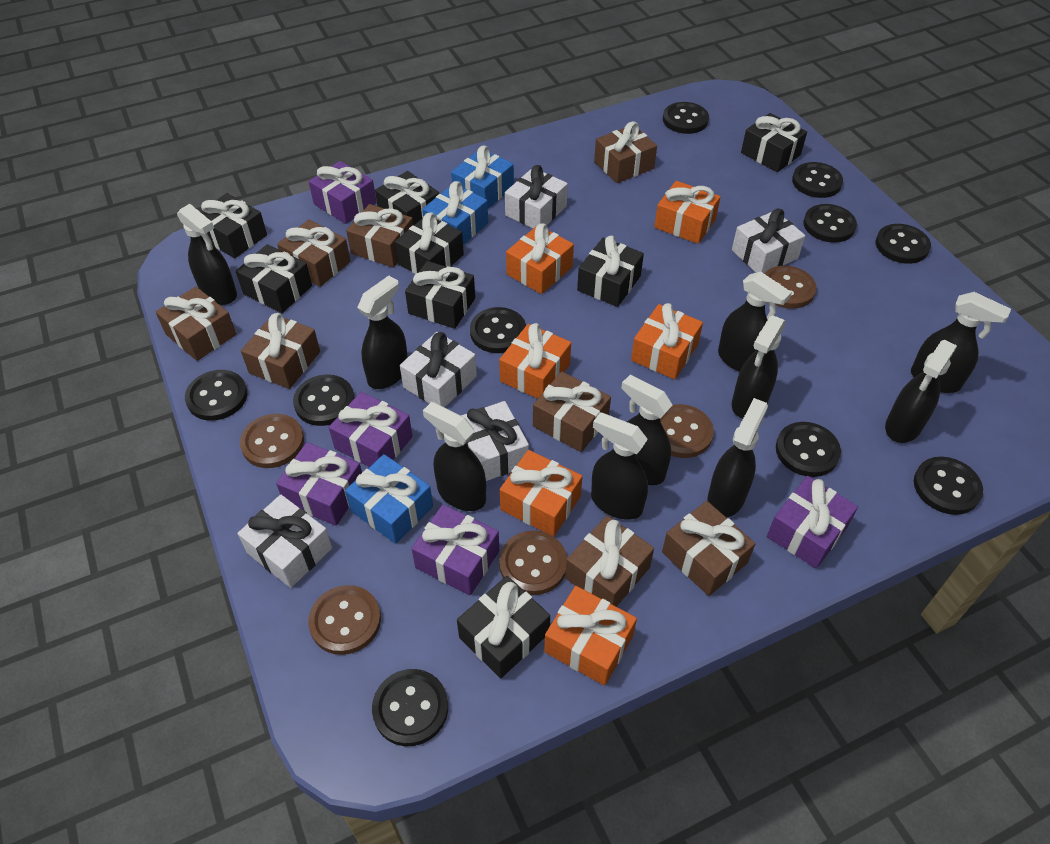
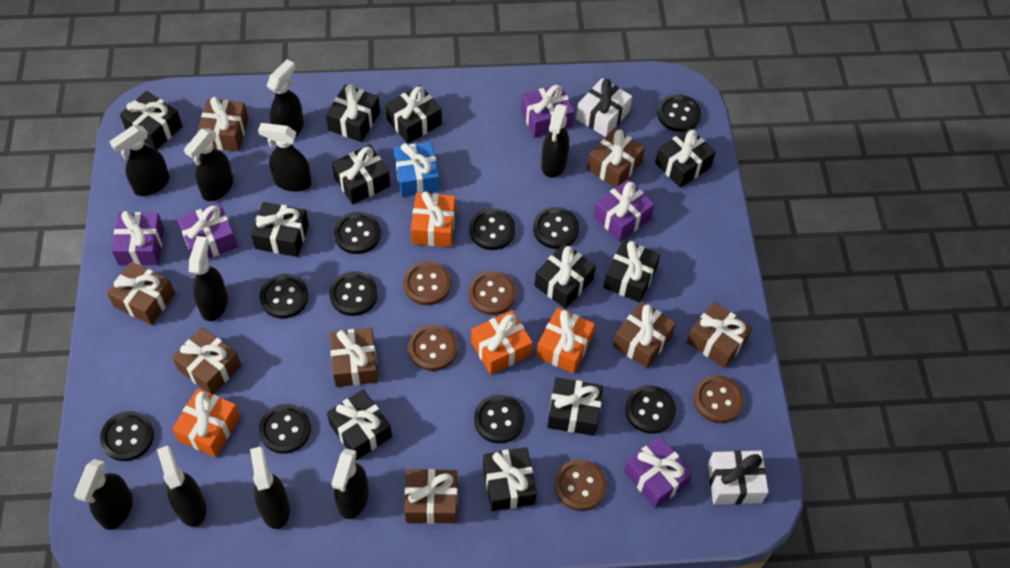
black gift: [199,193,267,258] [236,244,312,313] [375,171,439,225] [395,213,464,274] [405,261,475,329] [457,576,550,678] [577,236,644,307] [741,113,807,172] = 8 -> [120,91,182,150] [251,202,309,257] [326,84,380,142] [327,389,392,460] [332,145,390,204] [385,85,442,143] [483,447,537,511] [534,243,596,309] [547,377,603,436] [604,239,660,303] [655,128,716,188] = 11
blue gift: [345,454,433,544] [422,181,488,245] [451,146,514,209] = 3 -> [393,142,440,197] = 1
orange gift: [499,323,571,399] [500,450,582,536] [506,223,574,294] [544,586,637,686] [631,303,703,379] [654,181,721,244] = 6 -> [172,388,240,457] [411,191,456,247] [471,310,533,375] [536,308,595,374] = 4
white gift: [237,495,332,588] [400,332,477,407] [461,401,529,481] [505,165,568,229] [732,208,805,273] = 5 -> [576,78,632,137] [708,450,769,505] = 2

